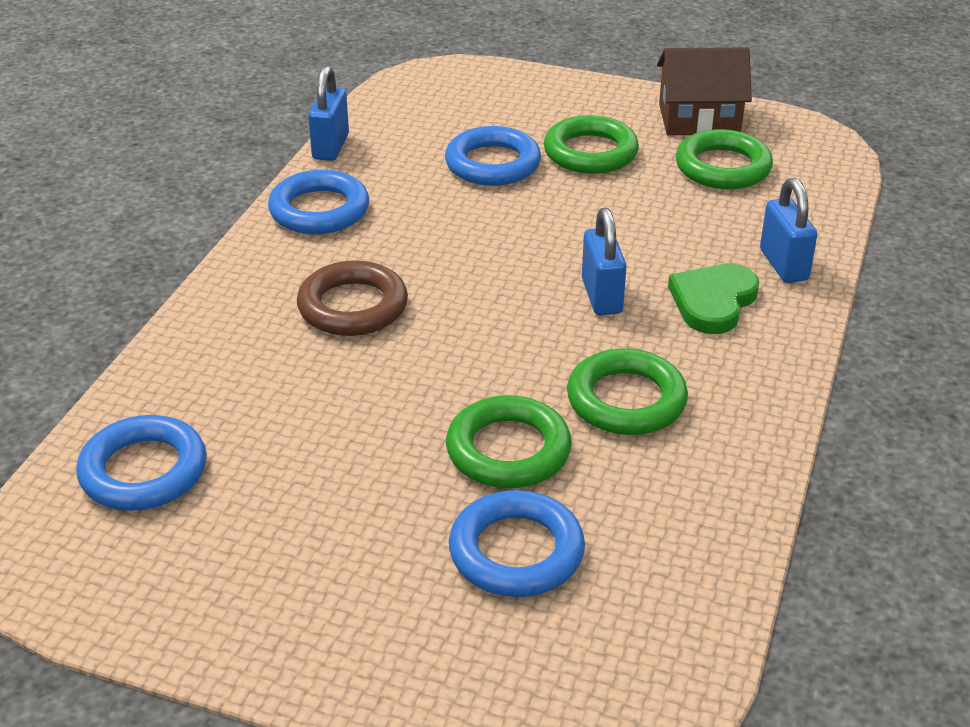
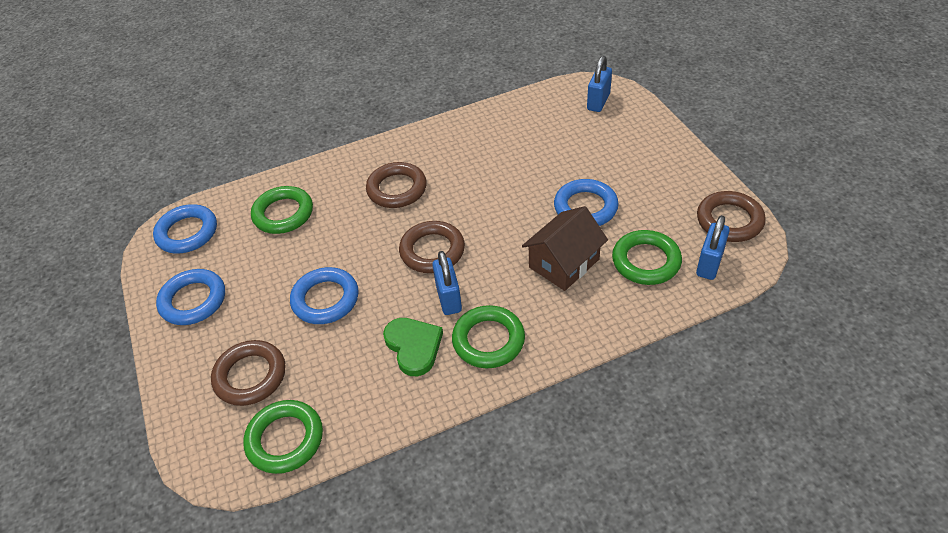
brown ring: [297,260,408,336] = 1 -> [211,340,285,406] [366,162,427,208] [399,221,465,273] [697,191,766,242] = 4

